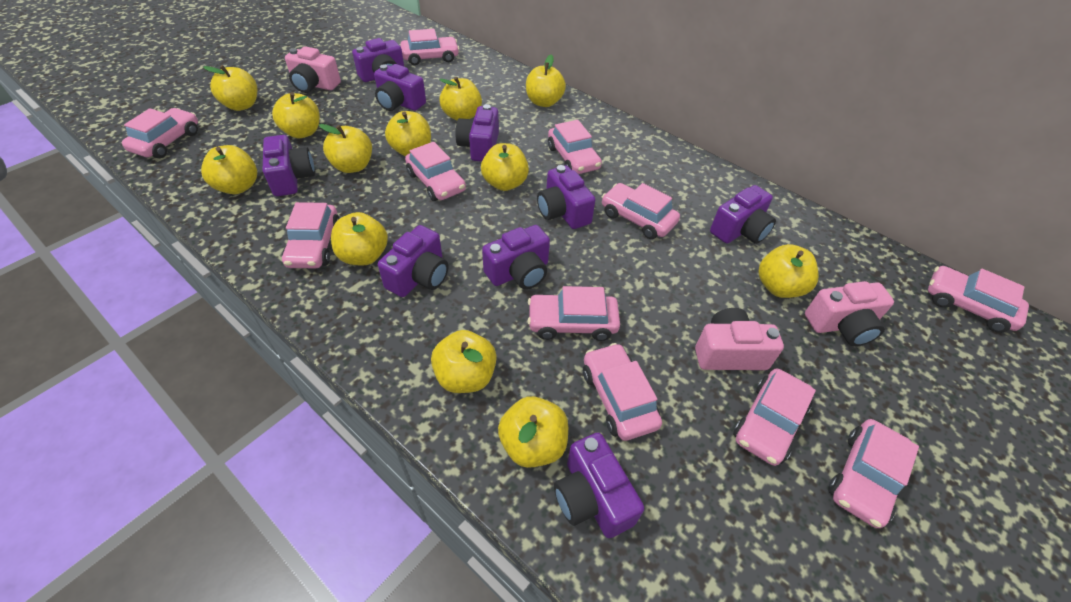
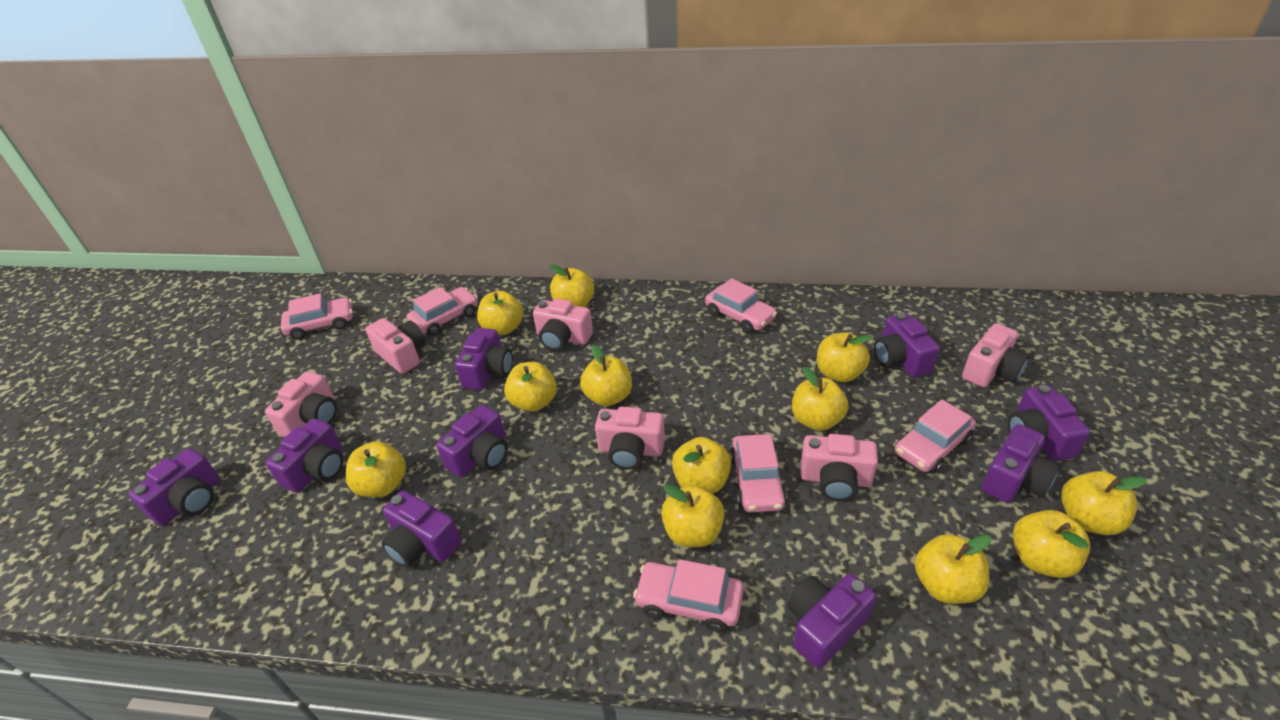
pink camera: [285,46,341,93] [695,308,784,370] [805,281,894,346] = 3 -> [265,372,337,437] [365,318,425,374] [533,298,593,351] [595,407,665,469] [801,434,878,501] [962,323,1029,387] = 6
pink car: [122,108,198,158] [282,202,340,268] [400,29,459,65] [405,142,466,201] [528,286,620,341] [548,120,602,174] [583,343,662,441] [602,183,680,239] [733,368,816,466] [828,419,919,528] [928,266,1029,333] = 11 -> [281,293,353,340] [406,287,478,336] [633,559,743,632] [705,278,777,333] [730,434,787,513] [895,399,976,474] = 6

